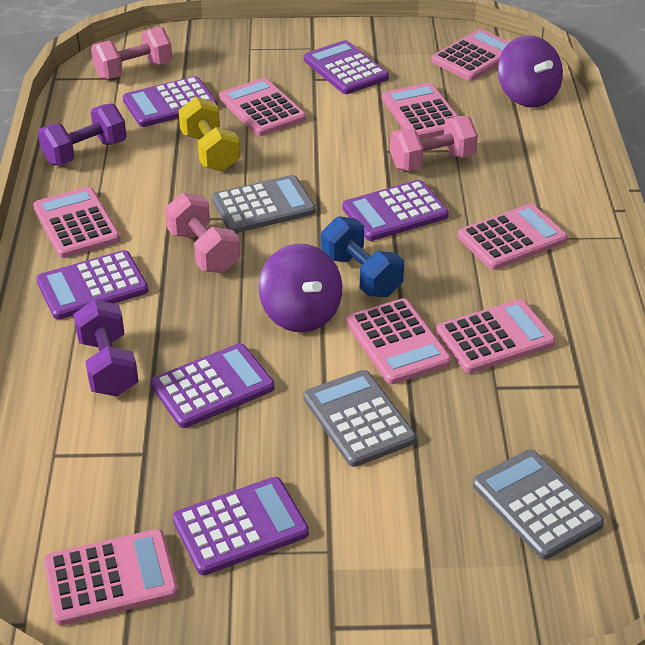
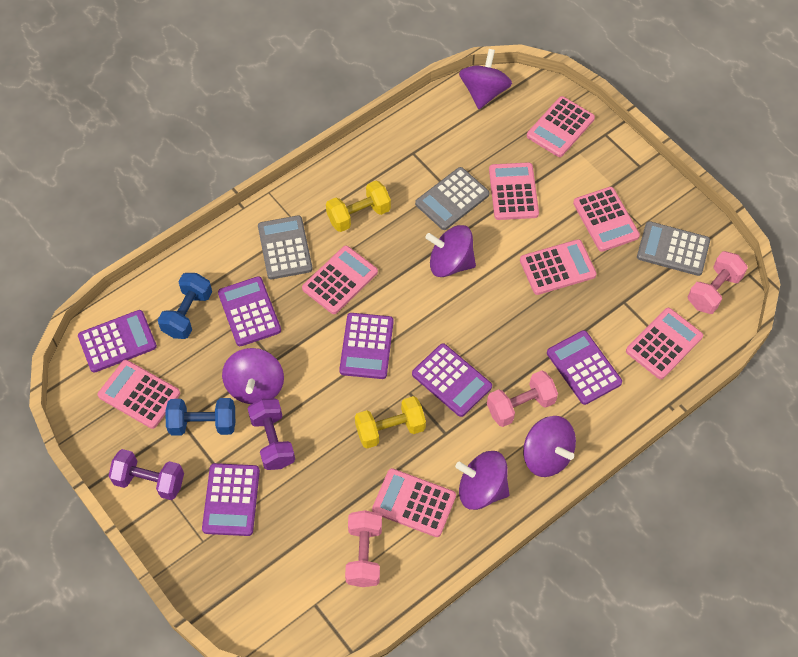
blue dumbbell: [321,216,404,297] = 1 -> [158,273,212,339] [165,398,235,436] = 2
purple spinning top: [259,243,342,332] [498,35,563,108] = 2 -> [222,348,284,404] [425,225,476,277] [455,451,509,510] [459,49,512,109] [523,416,576,477] = 5
yellow dumbbell: [178,97,240,171] = 1 -> [326,181,391,232] [355,396,426,448] = 2

